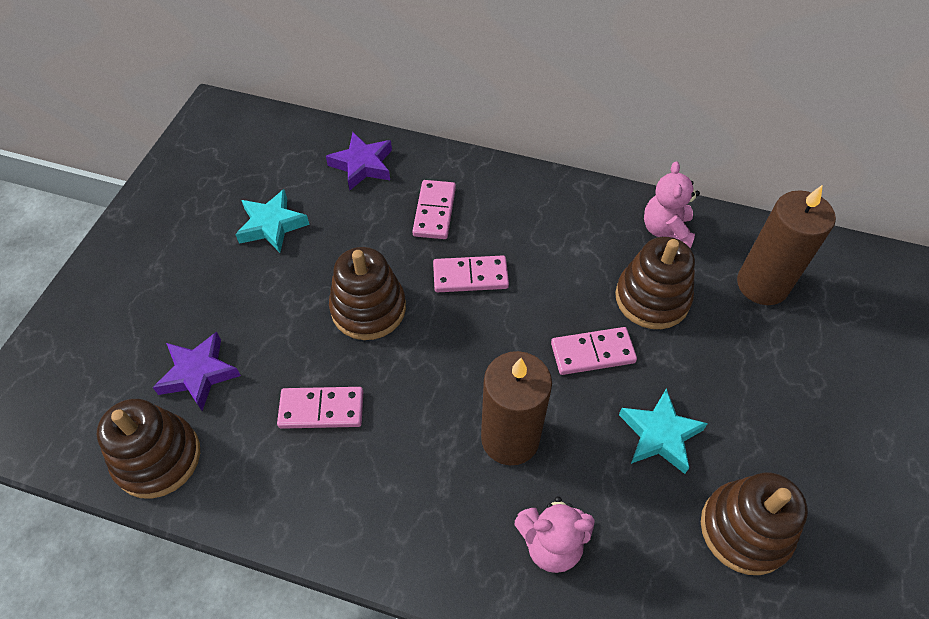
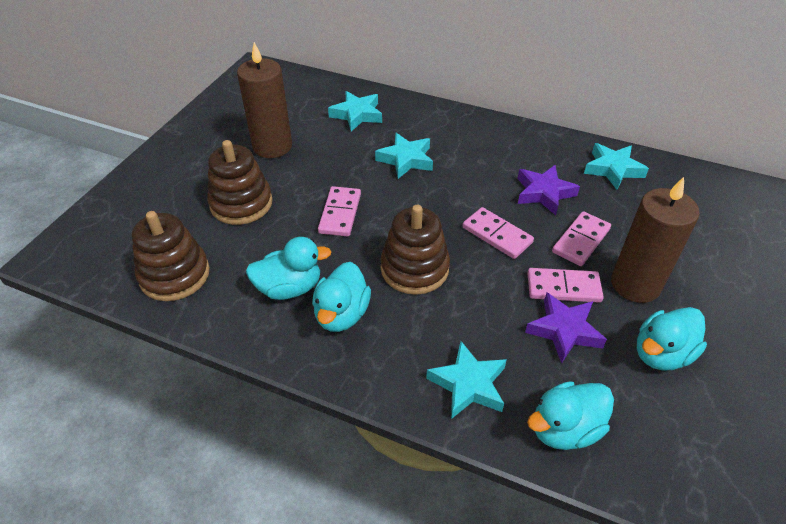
brown stacking toy: [97,399,200,499] [329,247,406,340] [615,237,695,329] [701,473,808,575] = 4 -> [132,211,210,301] [207,140,272,225] [381,205,450,295] = 3
pink teddy bear: [515,496,594,573] [644,161,700,249] = 2 -> none = 0
turquoise duck: none = 0 -> [246,237,332,300] [312,262,371,332] [527,381,614,450] [637,307,707,370] = 4
turquoise star: [235,189,310,253] [619,388,708,474] = 2 -> [328,91,382,131] [375,133,433,179] [426,341,507,419] [584,143,649,190] = 4

